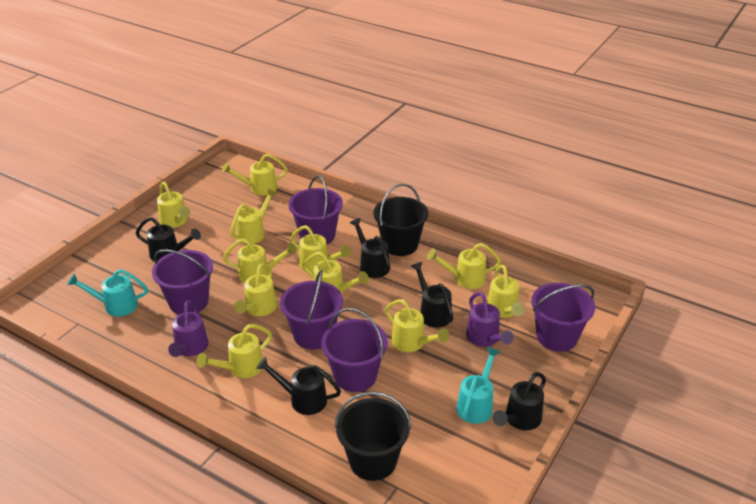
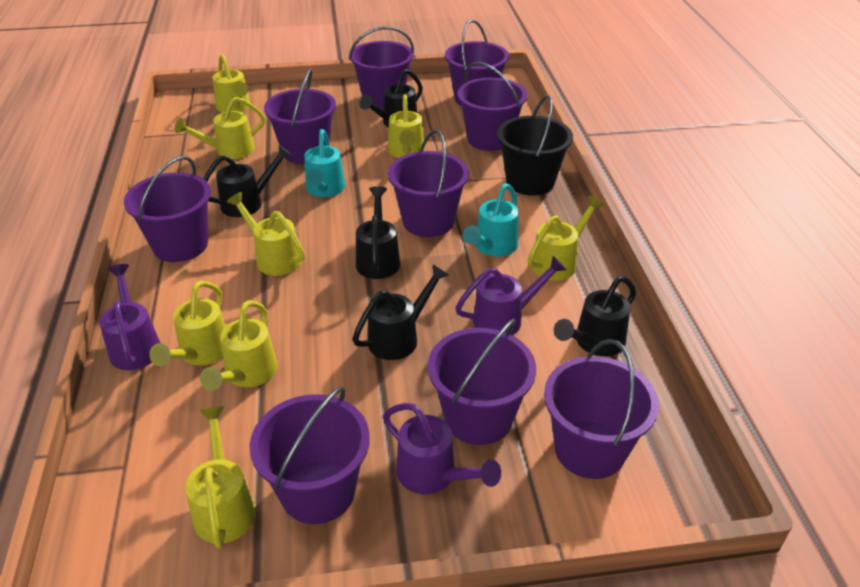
black bucket: [335,391,411,481] [373,184,428,256] = 2 -> [497,95,573,196] = 1
purple bucket: [152,249,213,315] [280,270,343,349] [289,175,343,244] [321,308,388,392] [531,283,595,352] = 5 -> [124,156,211,262] [249,386,370,524] [264,68,336,164] [349,27,414,108] [388,130,469,237] [428,319,536,445] [445,19,509,106] [457,62,527,151] [544,339,659,479] = 9
purple watering can: [168,300,209,357] [466,292,514,347] = 2 -> [99,264,160,370] [383,403,501,494] [455,256,566,335] = 3
yellow watering can: [157,182,190,228] [196,324,272,378] [222,153,288,195] [223,238,297,283] [230,188,277,244] [234,263,277,316] [290,225,351,273] [303,252,369,294] [385,299,449,352] [427,243,501,289] [487,265,525,318] = 11 -> [149,281,226,366] [175,97,265,159] [185,406,256,548] [200,300,278,391] [212,54,250,113] [227,192,305,276] [388,94,425,158] [527,195,604,281] = 8

